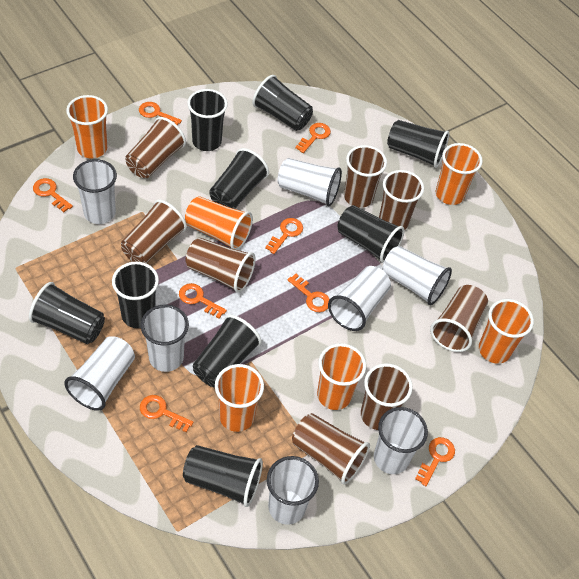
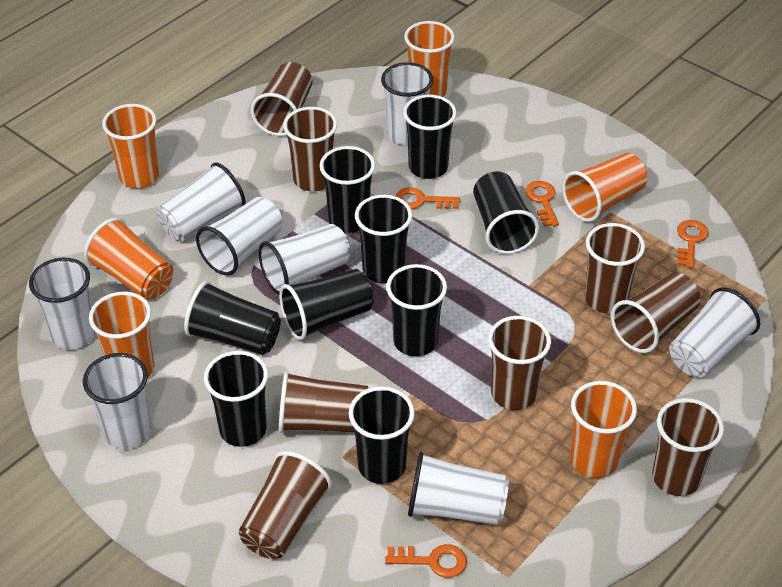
orange key: [33,178,73,212] [139,102,182,125] [140,395,193,432] [179,283,227,318] [265,218,303,254] [287,274,330,312] [295,123,331,153] [415,437,455,486] = 8 -> [385,544,467,578] [396,187,460,209] [525,181,559,227] [677,220,708,268] = 4

